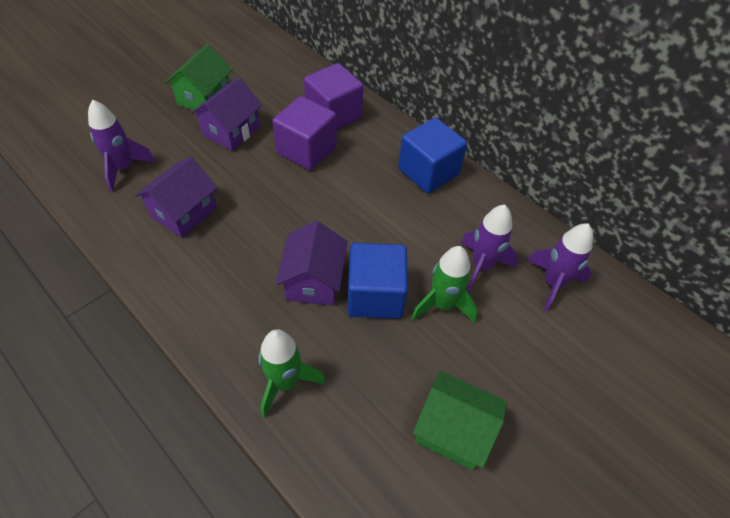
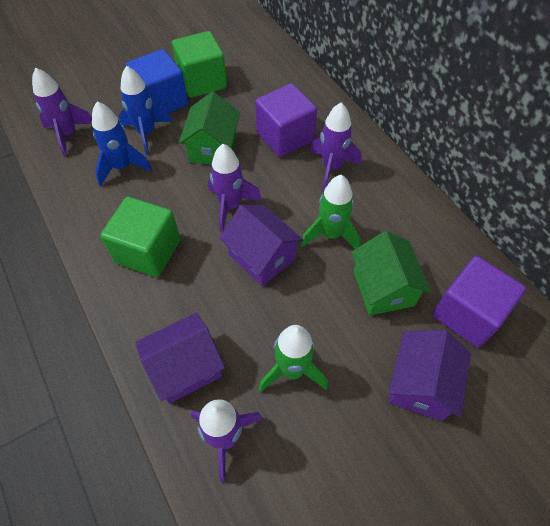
blue cube: [348,243,408,319] [398,118,467,193] = 2 -> [126,49,188,113] = 1
blue rocket: none = 0 -> [92,102,152,186] [119,66,172,155] = 2
green cube: none = 0 -> [100,196,180,277] [172,31,227,98] = 2
purple rocket: [88,100,156,192] [461,204,518,292] [527,223,593,312] = 3 -> [32,68,92,157] [191,399,263,483] [208,144,262,232] [310,102,362,190] = 4

